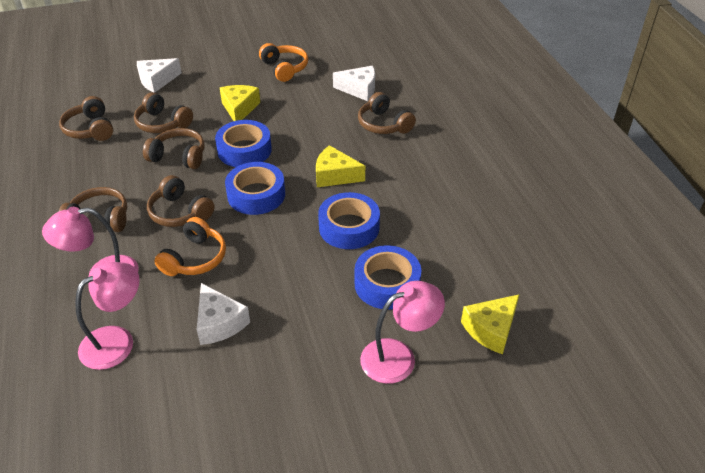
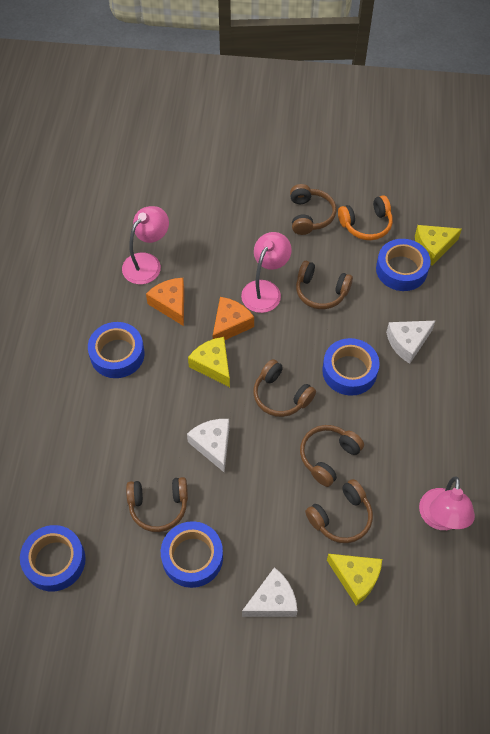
blue tape: [215,120,272,167] [225,162,285,215] [318,192,380,249] [355,245,421,310] = 4 -> [20,525,86,591] [88,322,145,378] [161,521,223,588] [322,338,380,396] [376,239,431,291] = 5
orange cheese: none = 0 -> [146,278,184,326] [213,297,254,340] = 2
orange headphones: [154,217,226,276] [259,43,308,82] = 2 -> [338,195,393,240] = 1

